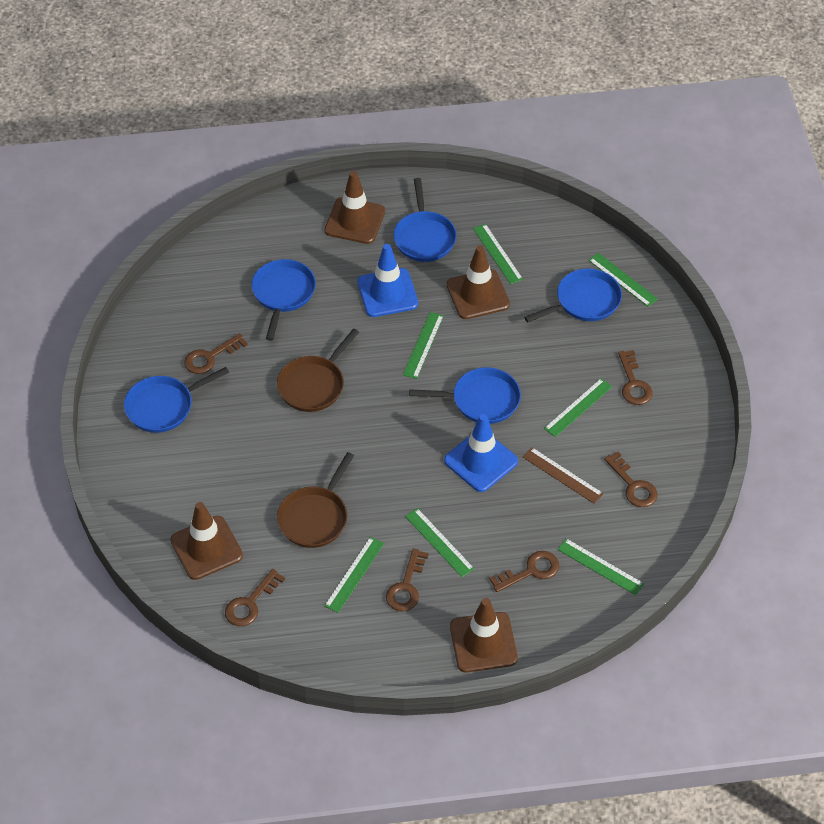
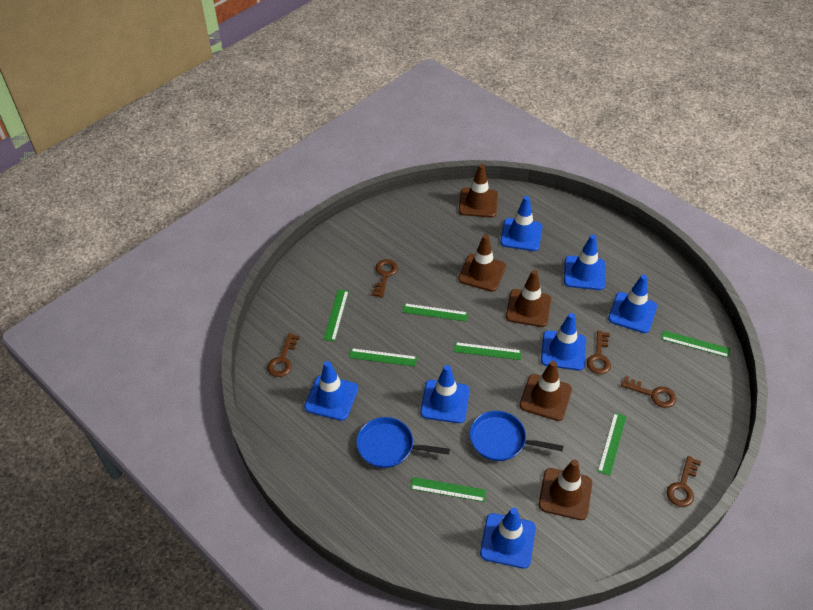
blue pan: [124,367,229,433] [251,259,316,341] [394,178,457,262] [409,367,521,424] [524,268,622,322] = 5 -> [356,417,450,468] [470,411,563,461] = 2
blue traffic cone: [357,244,418,317] [444,414,518,492] = 2 -> [304,361,358,421] [420,365,470,423] [480,508,536,569] [500,196,542,251] [541,313,586,371] [564,235,605,290] [608,275,657,333] = 7
brown key: [184,333,248,374] [225,569,285,626] [386,549,429,611] [489,551,559,592] [604,452,657,507] [618,350,653,405] = 6 -> [267,333,300,377] [372,259,398,298] [587,331,611,374] [621,376,676,408] [666,456,701,507] = 5
brown pan: [277,329,359,412] [277,452,354,548] = 2 -> none = 0
brown ruler: [523,447,604,504] = 1 -> none = 0
brown traffic cone: [170,502,243,580] [325,171,385,244] [447,245,510,319] [450,598,518,672] = 4 -> [458,234,506,292] [459,164,498,218] [506,270,551,327] [520,361,572,421] [539,460,592,520] = 5

